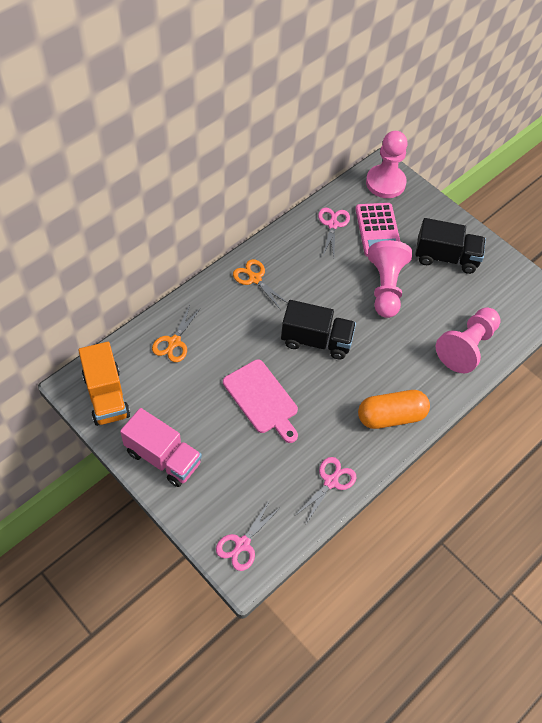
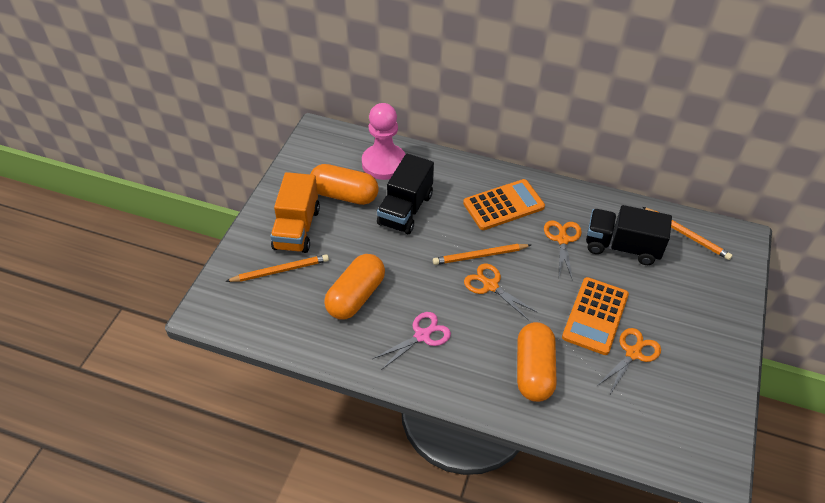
orange calculator: none = 0 -> [463,179,545,230] [562,277,629,355] = 2
orange capsule: [358,390,430,429] = 1 -> [310,164,379,205] [324,254,385,319] [517,322,557,402] = 3
orange pencil: none = 0 -> [225,254,329,282] [433,244,531,265] [643,207,733,260] = 3
orange scissors: [152,305,201,362] [233,259,288,310] = 2 -> [464,264,537,320] [544,220,582,280] [597,328,661,396] = 3
pink calculator: [355,203,401,257] = 1 -> none = 0
pink cutting board: [223,360,298,443] = 1 -> none = 0
pink pawn: [366,131,408,198] [368,240,412,318] [436,308,501,373] = 3 -> [362,103,405,180] = 1
pink scissors: [216,500,281,571] [295,457,357,524] [318,208,350,256] = 3 -> [373,312,451,370] = 1
pink truck: [120,408,202,487] = 1 -> none = 0

